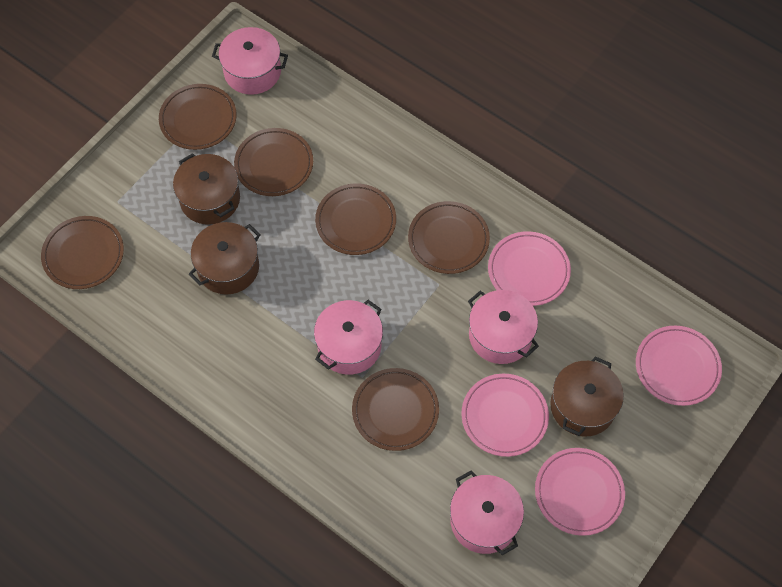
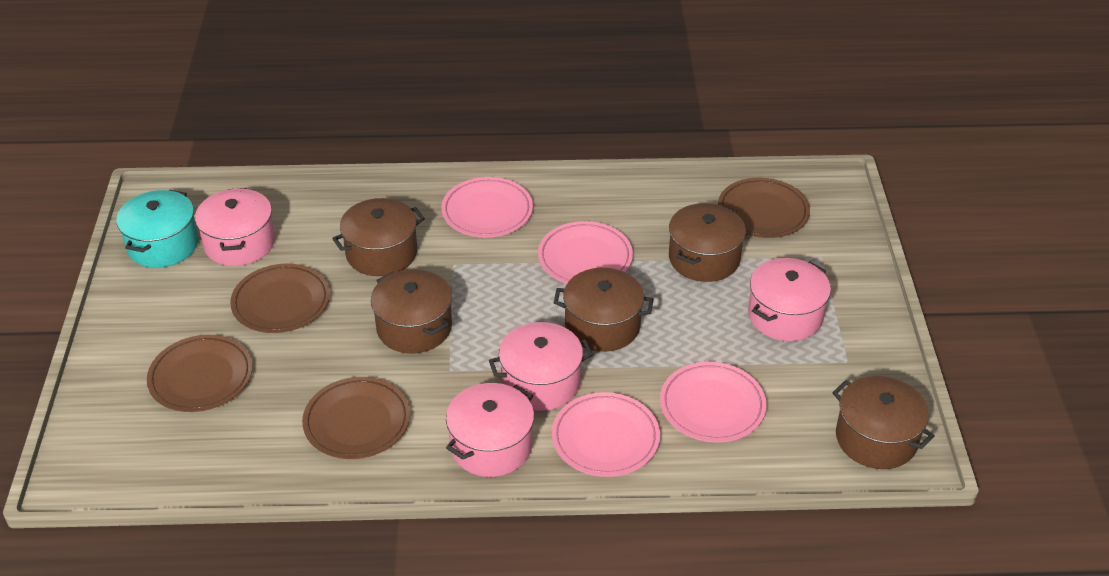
brown plate: [41,216,124,289] [159,84,237,150] [234,128,313,196] [315,183,396,255] [352,368,439,451] [408,201,490,274] = 6 -> [147,335,253,412] [230,263,330,333] [302,377,410,459] [718,178,810,238] = 4
brown pot: [173,153,240,225] [188,222,261,295] [550,356,624,437] = 3 -> [332,198,425,276] [371,269,452,353] [554,268,653,352] [669,203,746,282] [832,376,934,469] = 5
turquoise pot: none = 0 -> [116,190,199,268] = 1

